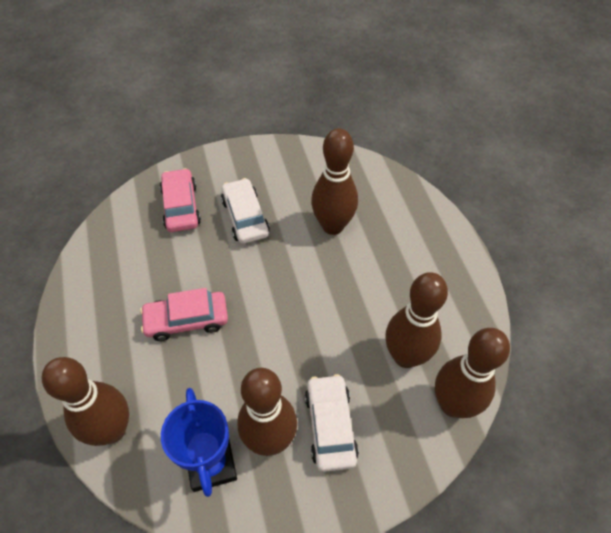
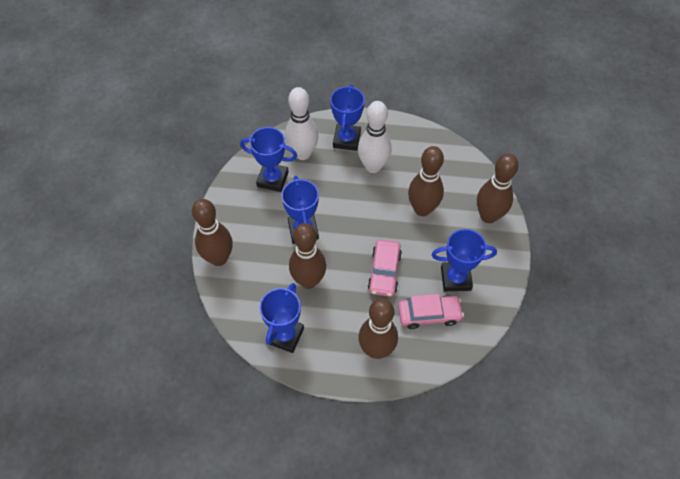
blue trophy: [161,388,237,497] = 1 -> [240,127,297,192] [259,283,304,353] [281,176,319,244] [330,85,365,151] [432,229,497,291] = 5
white bowling pin: none = 0 -> [285,87,318,160] [358,101,392,173] = 2
white car: [221,178,270,244] [305,374,359,472] = 2 -> none = 0

